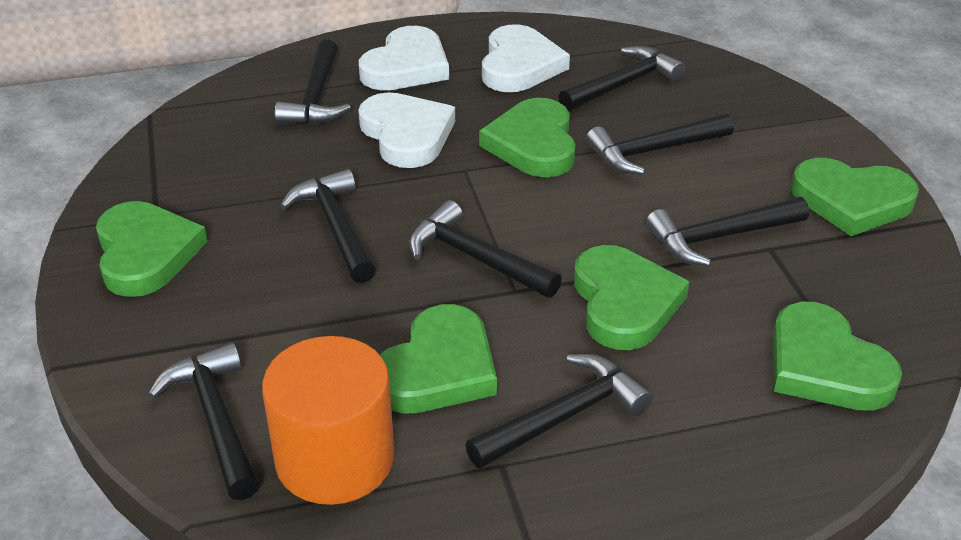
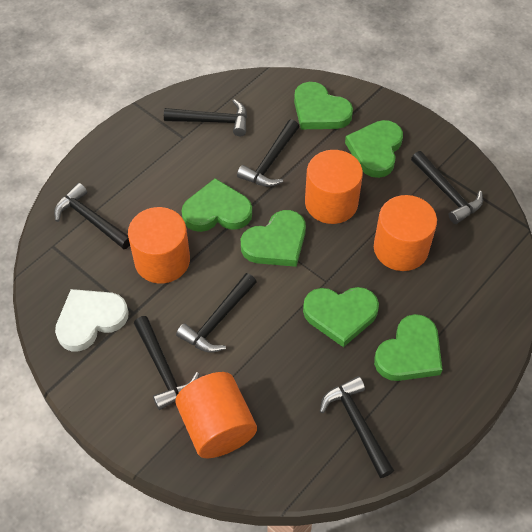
black hammer: [148,343,259,500] [275,40,351,124] [280,169,376,283] [409,200,562,298] [465,354,653,469] [559,46,685,111] [586,113,734,175] [646,197,809,266] = 8 -> [54,183,130,249] [134,316,199,410] [164,99,247,136] [176,273,256,353] [237,119,299,187] [320,376,394,478] [411,151,483,224] = 7
orange cylinder: [262,336,395,505] = 1 -> [128,207,190,284] [175,372,257,458] [305,150,363,224] [374,195,437,271] = 4
white heart: [358,92,455,168] [359,26,449,90] [482,24,570,92] = 3 -> [55,289,129,351] = 1

